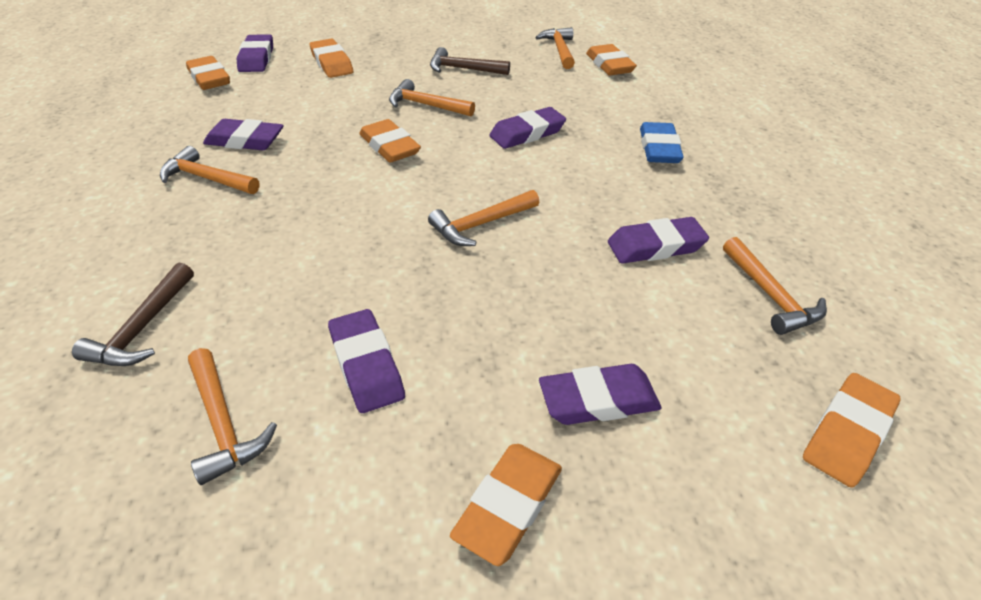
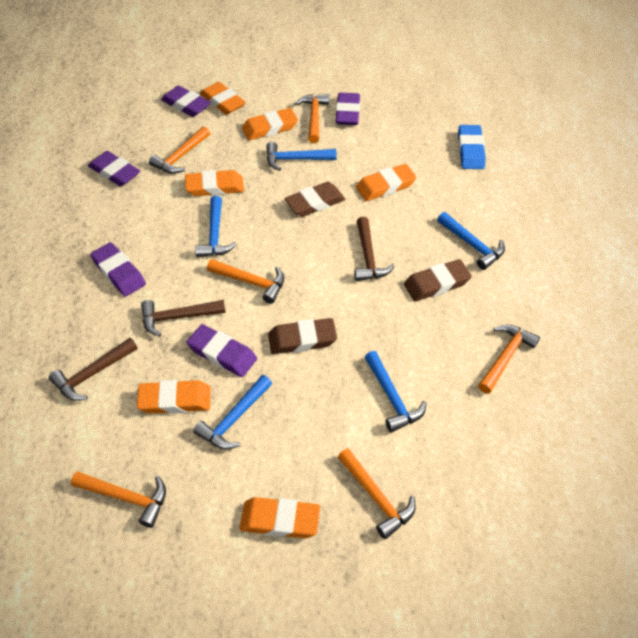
blue hammer: none = 0 -> [193,375,272,449] [195,196,237,257] [266,142,336,171] [365,351,427,433] [437,212,505,270] = 5
brown eraser: none = 0 -> [268,318,337,354] [285,182,346,217] [404,259,472,301] = 3
brown hammer: [72,263,194,366] [430,47,510,75] = 2 -> [49,338,138,401] [141,300,226,337] [354,217,395,281] = 3
purple eraser: [203,119,284,150] [237,34,273,72] [328,309,405,413] [489,107,566,149] [539,364,662,425] [608,217,709,264] = 6 -> [88,151,140,186] [90,242,146,297] [161,86,211,117] [187,324,257,377] [336,93,360,125] = 5

